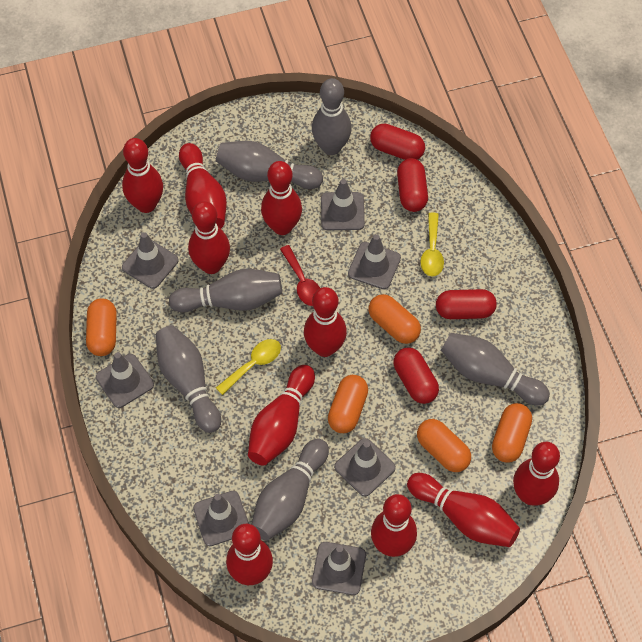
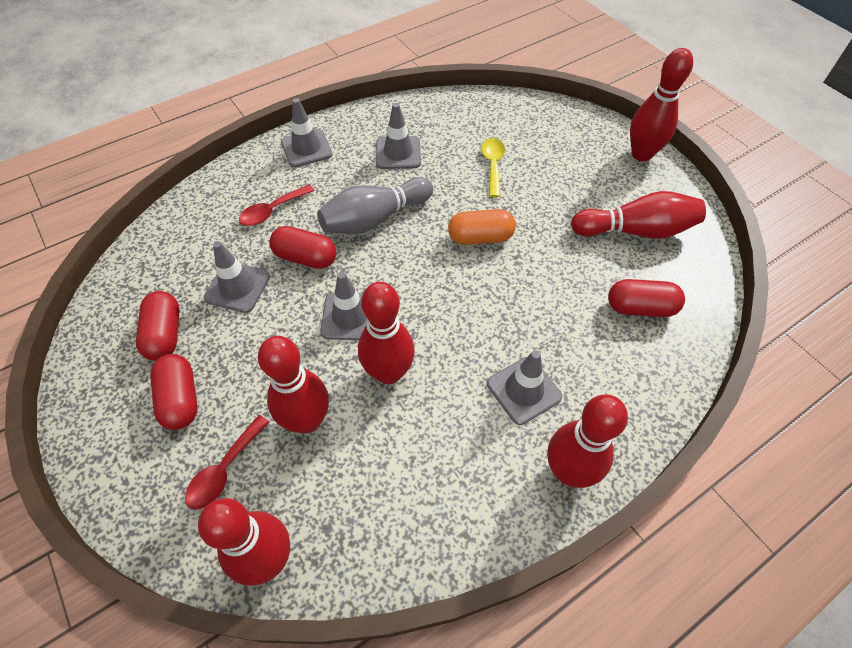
grey bowling pin: [156,325,221,433] [169,269,282,312] [216,141,323,189] [252,439,329,541] [312,78,351,155] [441,333,550,406] = 6 -> [317,177,433,234] = 1
grey traffic cone: [96,352,154,408] [122,232,179,289] [193,491,249,546] [312,542,366,595] [321,179,365,230] [334,438,396,496] [348,234,401,289] = 7 -> [204,241,270,313] [281,98,333,167] [320,272,368,340] [376,103,421,169] [487,350,562,425] = 5
orange capsule: [86,298,117,356] [328,375,368,433] [369,294,421,344] [417,419,471,472] [492,403,532,463] = 5 -> [448,209,516,245] = 1
red bowling pin: [122,138,163,213] [179,143,227,229] [188,201,230,274] [226,524,273,585] [248,365,315,466] [261,161,302,235] [304,287,347,357] [371,494,417,557] [407,473,520,547] [513,442,560,506] = 10 -> [198,498,290,586] [258,336,329,433] [358,282,415,384] [548,394,628,488] [571,191,706,239] [630,48,693,161] = 6
red spoon: [280,245,320,306] = 1 -> [185,415,269,510] [239,185,315,226] = 2
yellow spoon: [216,339,281,395] [420,213,444,277] = 2 -> [481,138,505,197] = 1

